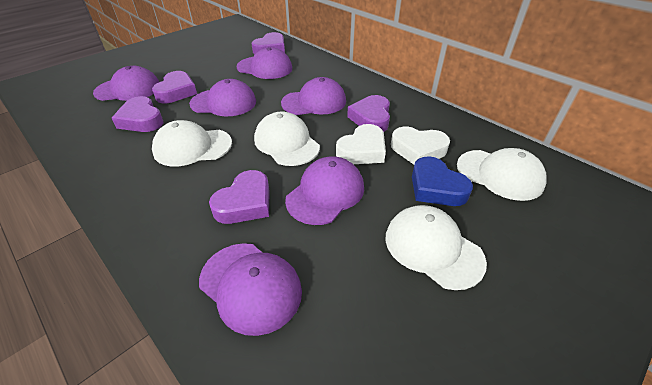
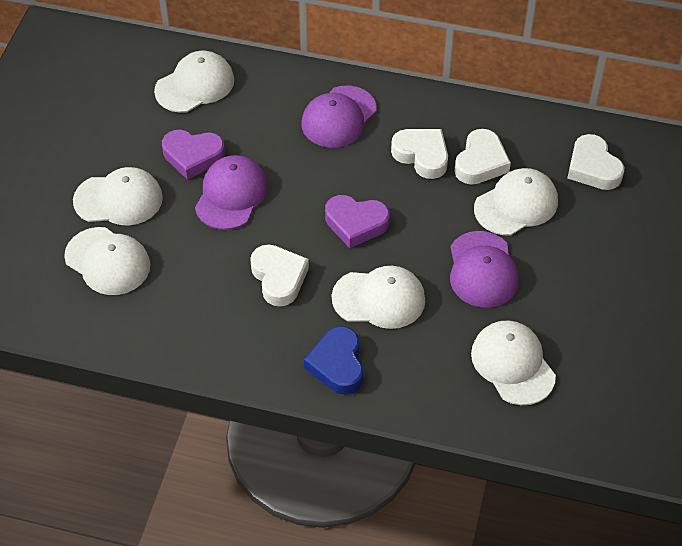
purple cap: [93,66,159,101] [189,79,256,116] [199,243,302,336] [237,47,292,79] [281,77,346,115] [285,156,364,225] = 6 -> [195,155,268,230] [301,86,377,148] [450,231,519,308] = 3
purple heart: [112,96,164,132] [152,71,197,103] [209,170,270,224] [251,32,285,54] [347,95,390,132] = 5 -> [162,130,225,180] [325,195,390,248] = 2
white cap: [152,120,232,166] [254,111,320,166] [386,205,487,290] [457,148,547,201] = 4 -> [64,227,150,295] [73,167,163,226] [154,51,234,113] [332,266,425,329] [471,320,556,405] [474,168,558,236] = 6
white heart: [336,124,386,164] [391,127,450,165] = 2 -> [250,244,309,307] [391,129,448,179] [454,129,511,185] [567,134,624,190] = 4

